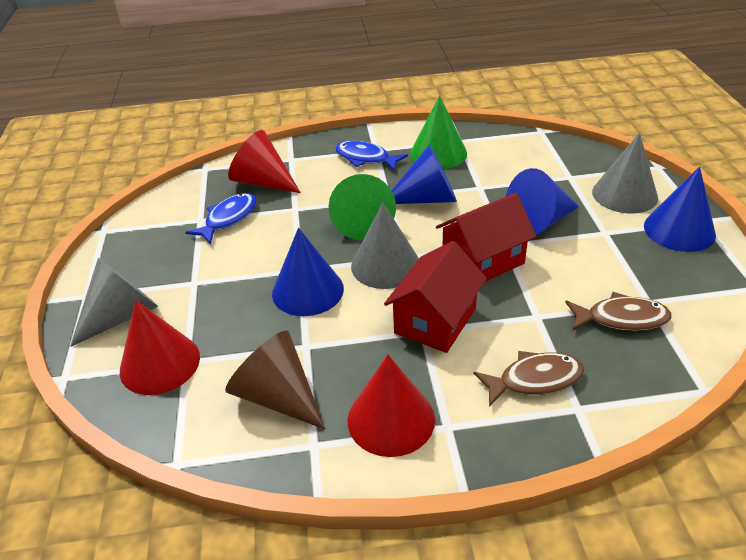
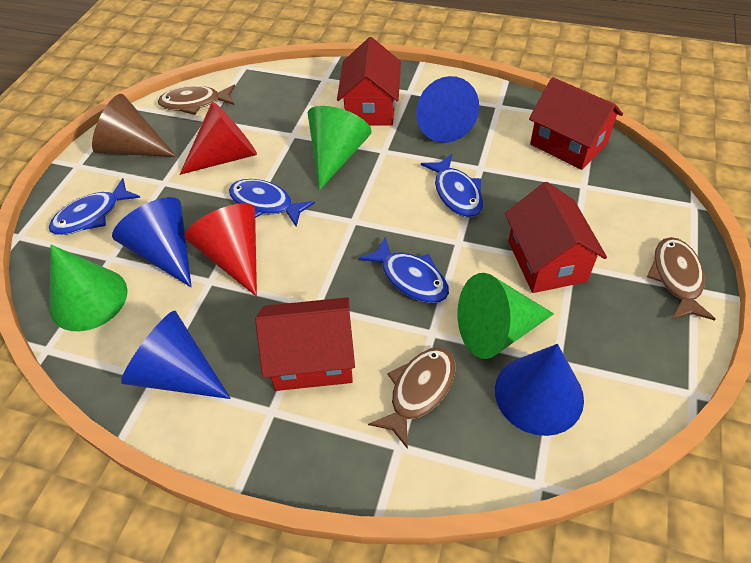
blue fish: [186,193,257,244] [335,141,408,171] = 2 -> [49,178,140,235] [229,179,315,227] [359,237,449,303] [421,154,483,217] = 4
brown fish: [473,351,584,407] [565,292,671,331] = 2 -> [158,85,235,115] [368,347,455,449] [647,237,716,321] = 3
green cone: [329,174,396,241] [410,96,467,169] = 2 -> [49,245,128,331] [308,106,372,191] [457,273,554,359] = 3
grey cone: [70,258,158,347] [351,203,419,289] [592,133,658,214] = 3 -> none = 0
red cone: [120,300,200,395] [228,130,301,193] [348,355,435,457] = 3 -> [180,101,257,175] [184,203,257,296] = 2
red house: [384,241,487,353] [436,193,536,282] = 2 -> [255,297,355,391] [337,37,401,126] [505,182,607,293] [529,77,623,170] = 4

